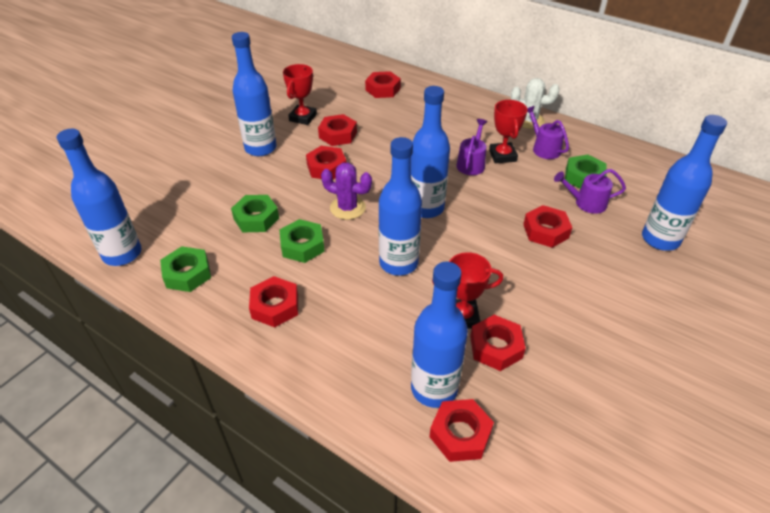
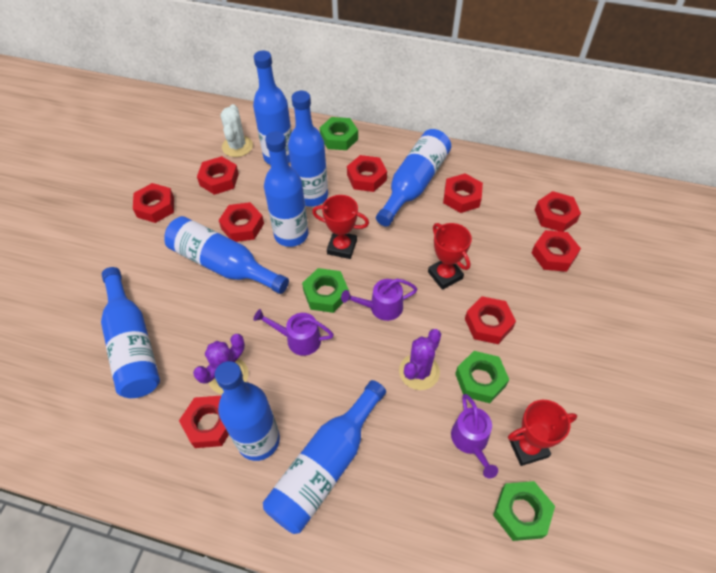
blue bottle: [57,129,142,266] [232,32,277,156] [379,137,422,276] [411,86,450,218] [411,262,468,408] [642,115,727,251] = 6 -> [101,267,160,398] [164,216,289,294] [215,361,280,461] [253,50,292,165] [263,380,386,534] [264,131,308,247] [288,91,328,207] [376,129,451,227] = 8
purple cactus: [321,163,372,220] = 1 -> [193,334,249,394] [399,329,441,390] = 2
red nut: [249,276,298,327] [306,146,346,179] [318,114,357,146] [365,71,401,98] [430,399,494,462] [470,315,526,371] [523,205,572,248] = 7 -> [133,183,174,223] [179,396,229,448] [197,156,239,195] [219,202,264,242] [347,155,387,192] [443,173,483,213] [465,296,516,344] [532,230,581,272] [535,191,581,232] = 9

